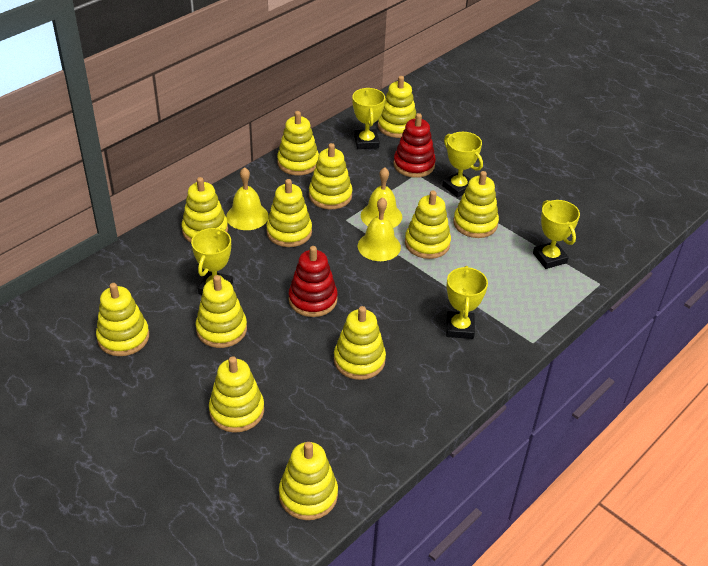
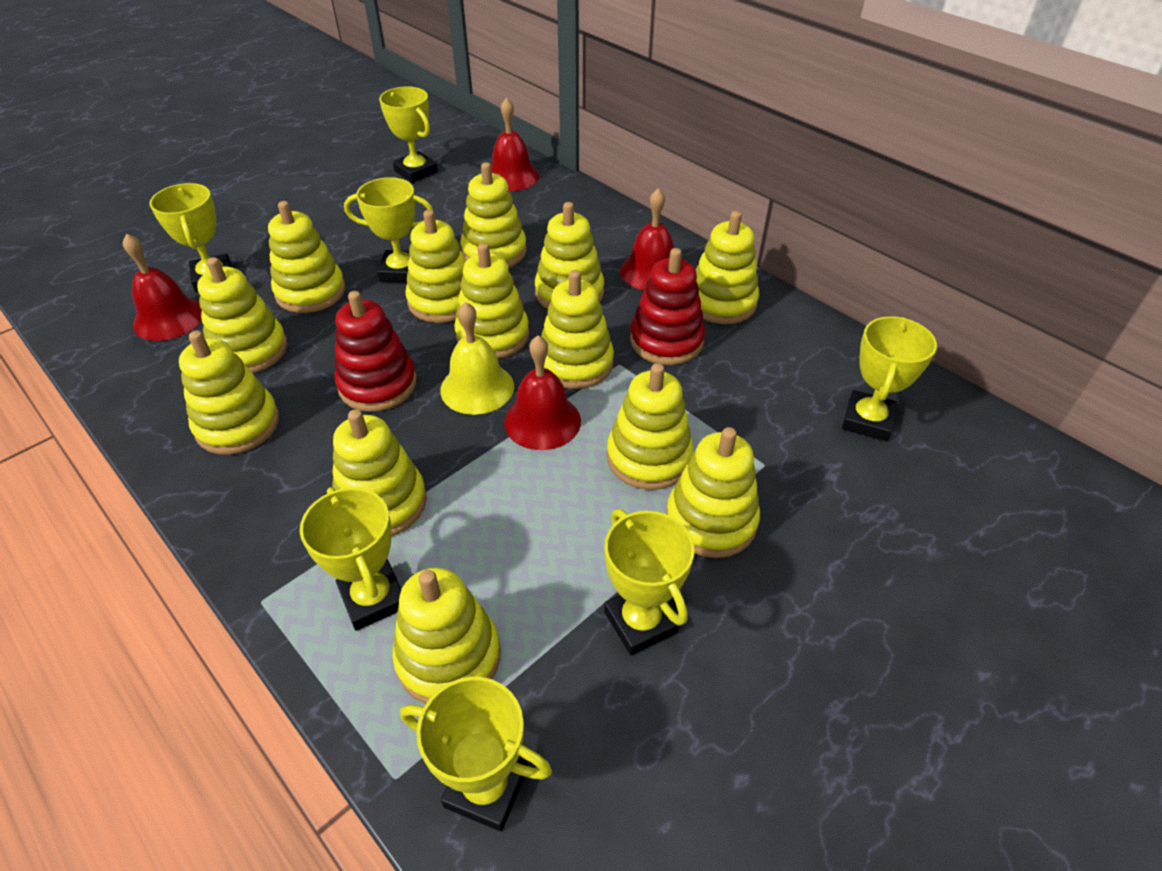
red bell: none = 0 -> [123,233,202,341] [491,98,539,191] [504,335,581,450] [620,188,674,291] = 4
yellow bell: [226,167,269,230] [358,197,401,261] [361,167,402,228] = 3 -> [440,302,514,415] = 1
yellow stacking toy: [96,283,149,356] [182,177,228,243] [196,275,247,348] [209,356,264,433] [266,179,312,247] [277,111,319,175] [279,442,338,520] [309,143,352,209] [334,306,386,380] [378,76,416,138] [405,191,451,259] [453,171,499,238] = 12 -> [179,331,279,455] [197,257,287,373] [268,201,345,313] [332,409,427,536] [392,568,500,704] [406,210,466,323] [454,243,529,359] [460,162,527,267] [535,202,604,309] [541,270,614,389] [607,363,693,490] [666,427,760,558] [695,211,759,324] = 13
yellow trophy: [191,228,233,295] [352,88,385,149] [442,132,483,198] [446,266,488,339] [533,200,580,269] = 5 -> [149,183,232,292] [300,487,402,631] [344,177,434,283] [379,86,438,183] [400,677,552,831] [604,509,694,655] [842,316,937,441] = 7

